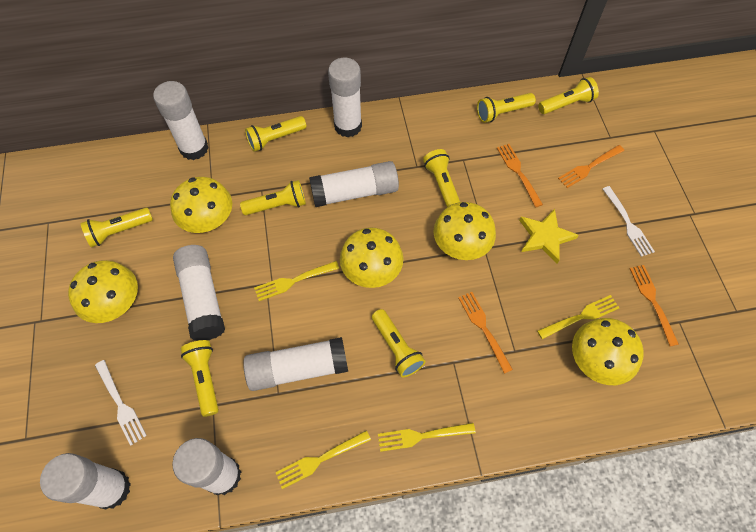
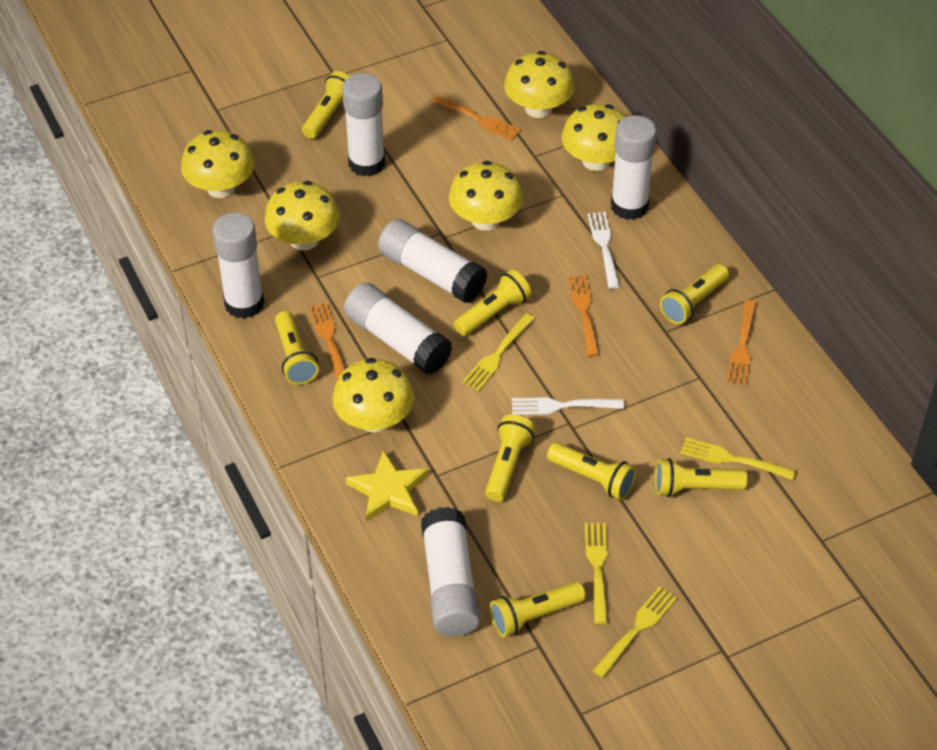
white glue stick: [40,453,131,509] [153,81,209,160] [172,438,241,495] [173,245,225,341] [243,337,348,391] [309,161,399,207] [328,58,362,138] = 7 -> [212,212,264,319] [342,73,385,176] [344,282,452,375] [378,219,487,303] [421,507,480,637] [611,115,657,220] = 6
yellow mushroom: [68,260,138,323] [170,177,232,233] [340,228,403,288] [434,202,496,260] [572,318,644,385] = 5 -> [181,130,254,198] [264,181,340,251] [332,358,414,433] [449,161,523,231] [504,51,575,118] [562,104,626,171] = 6

